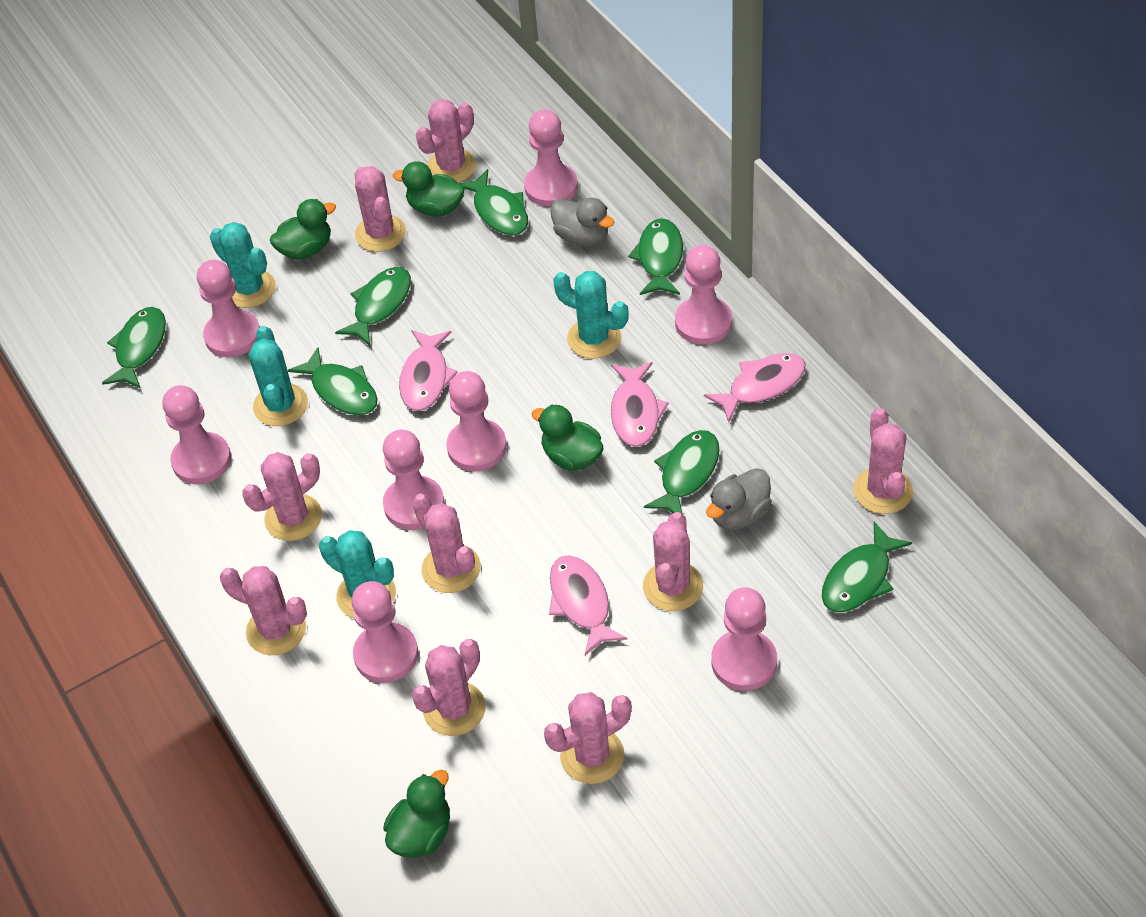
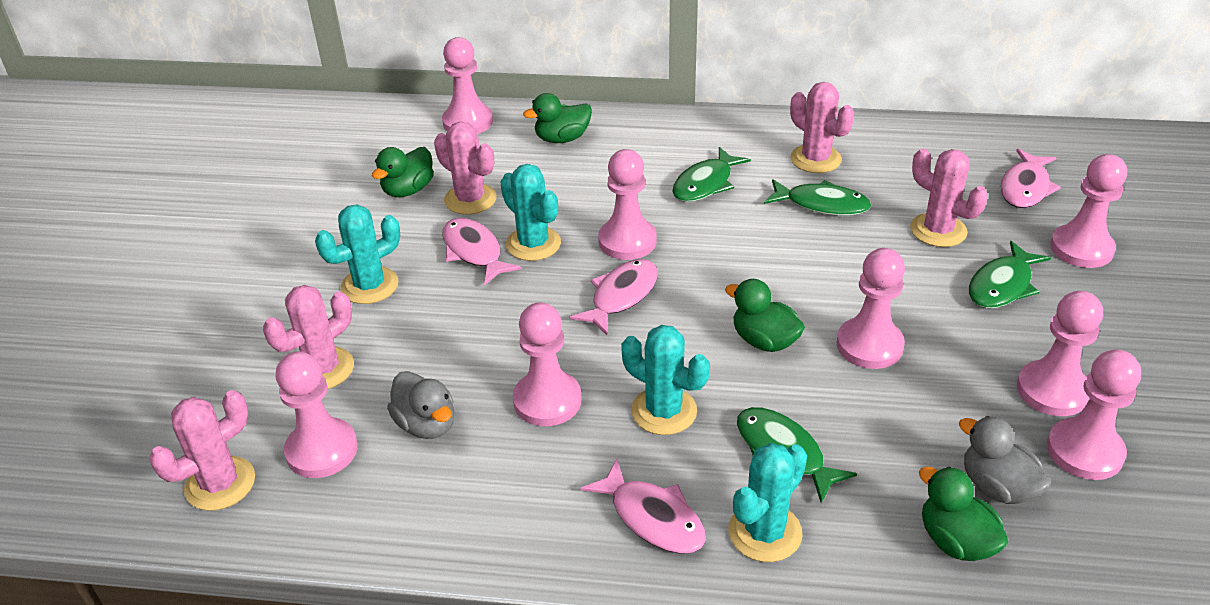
green fish: [102,307,166,389] [288,347,378,416] [335,267,411,346] [458,169,528,236] [628,218,683,295] [644,430,720,515] [822,522,912,613] = 7 -> [672,147,751,202] [737,407,857,503] [764,179,871,216] [969,241,1051,308] = 4
pink cactus: [220,566,307,655] [242,452,322,541] [355,166,406,252] [412,493,481,593] [412,639,485,736] [416,99,476,183] [544,692,631,784] [643,512,703,611] [853,408,913,514] = 9 -> [149,390,255,511] [263,285,354,389] [434,121,497,215] [790,82,855,173] [910,148,988,247] = 5

